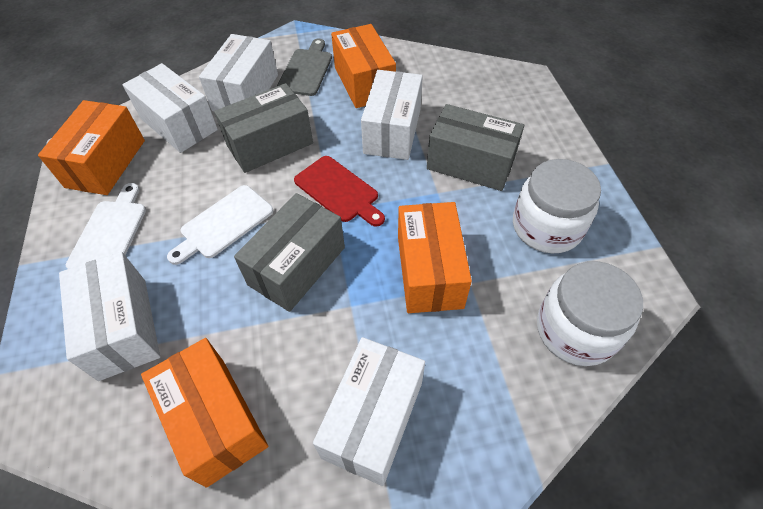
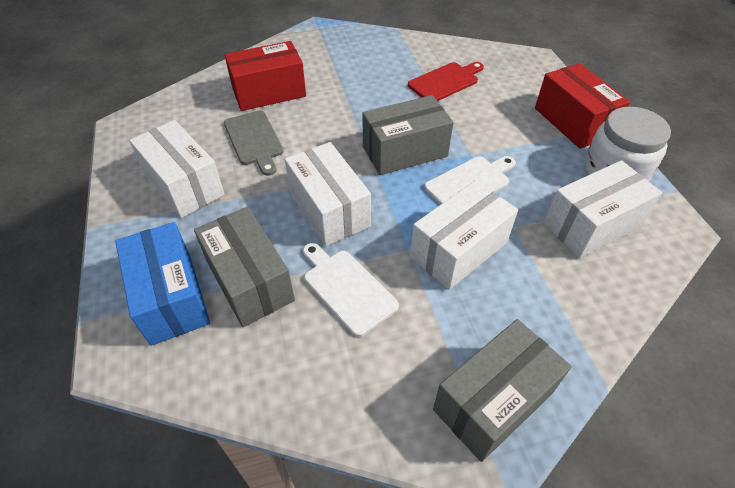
blue box: none = 0 -> [115,222,210,346] = 1
orange box: [38,100,145,195] [141,338,268,488] [331,24,396,108] [398,202,472,313] = 4 -> none = 0
red box: none = 0 -> [224,41,306,111] [535,63,630,149] = 2
white box: [59,252,160,381] [123,63,218,153] [199,34,278,111] [313,337,425,486] [361,70,423,160] = 5 -> [129,120,225,218] [284,142,371,246] [410,180,518,290] [544,160,662,258] = 4
white jar: [513,159,601,253] [537,261,643,366] = 2 -> [585,107,671,181] = 1

